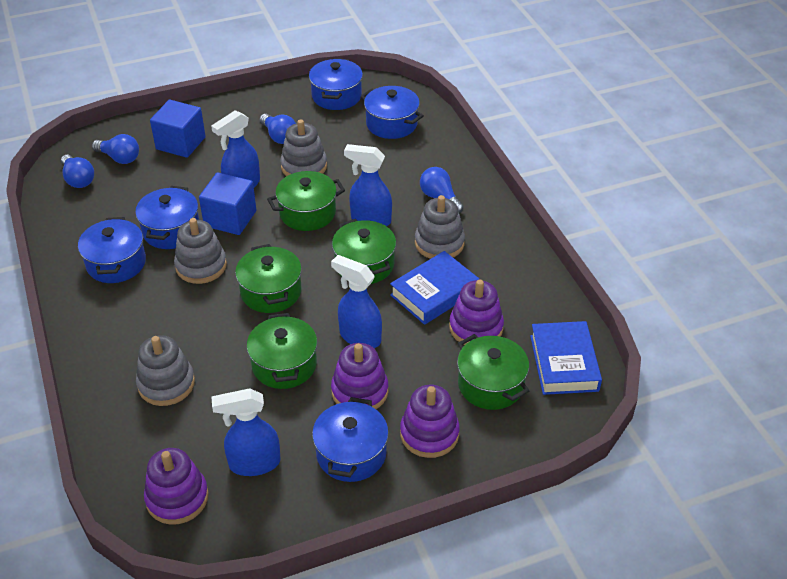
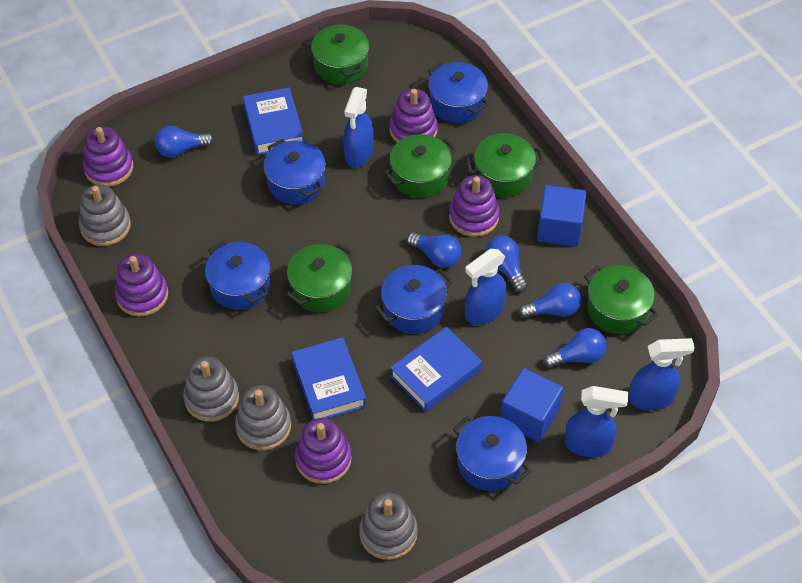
blue book: [390,251,479,325] [530,321,602,395] = 2 -> [243,87,304,155] [291,337,366,420] [390,327,482,412] = 3
blue light bulb: [61,154,94,188] [92,134,139,164] [260,114,296,144] [420,167,464,214] = 4 -> [155,126,214,157] [407,232,461,268] [486,236,528,292] [518,283,581,318] [544,328,607,368] = 5
purple stacking toy: [144,448,209,525] [331,343,389,409] [400,385,460,458] [449,279,504,345] = 4 -> [83,126,133,187] [115,254,168,317] [295,418,352,484] [390,89,438,143] [449,175,500,237] = 5

